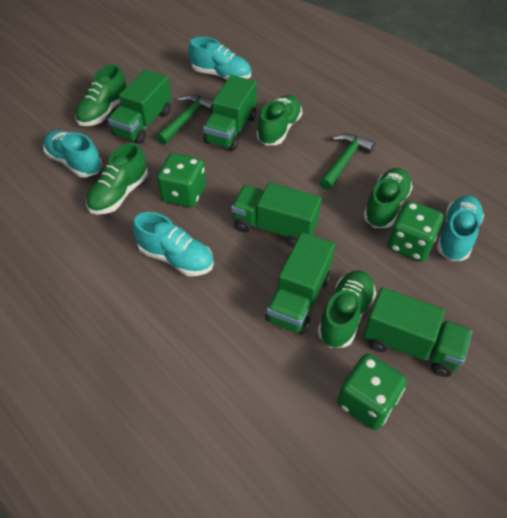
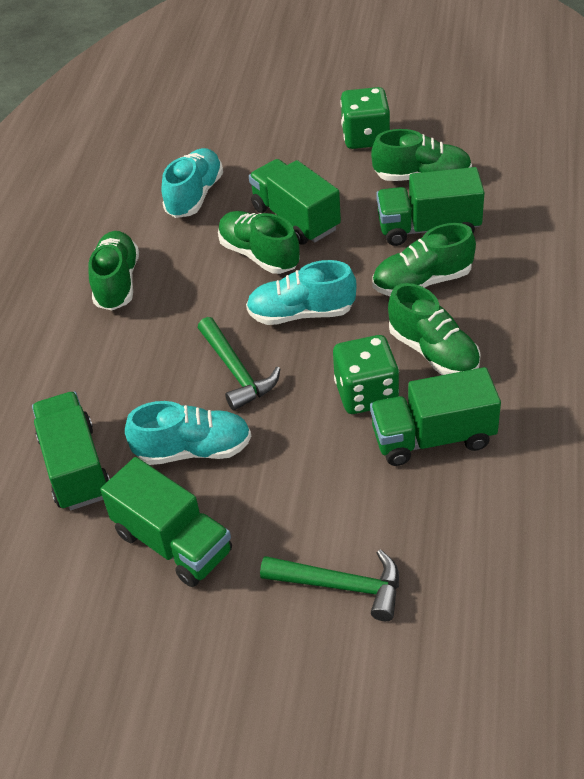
green dice: [157,153,206,208] [337,354,407,430] [388,201,444,262] = 3 -> [333,335,399,414] [340,87,390,149] = 2
turquoise shoe: [43,130,102,177] [133,212,214,276] [188,37,251,80] [437,196,484,261] = 4 -> [125,401,251,465] [161,148,223,218] [246,260,357,325] = 3

